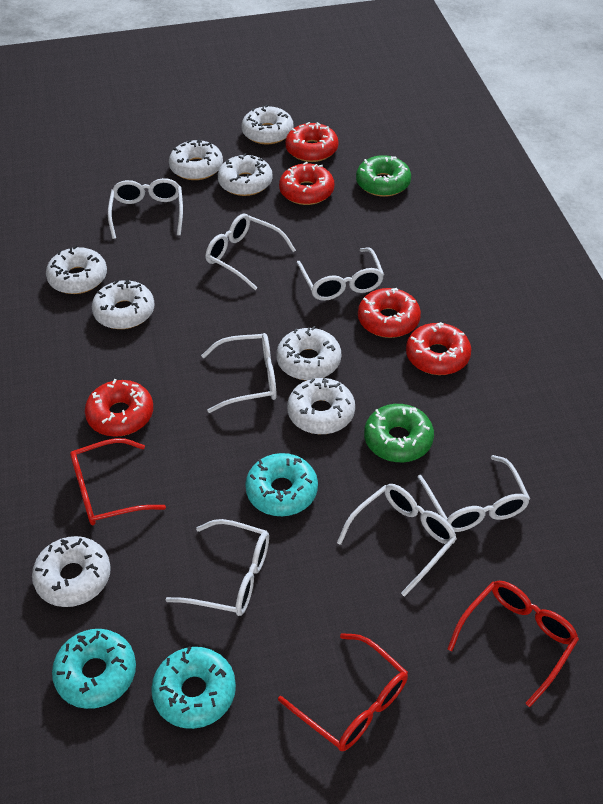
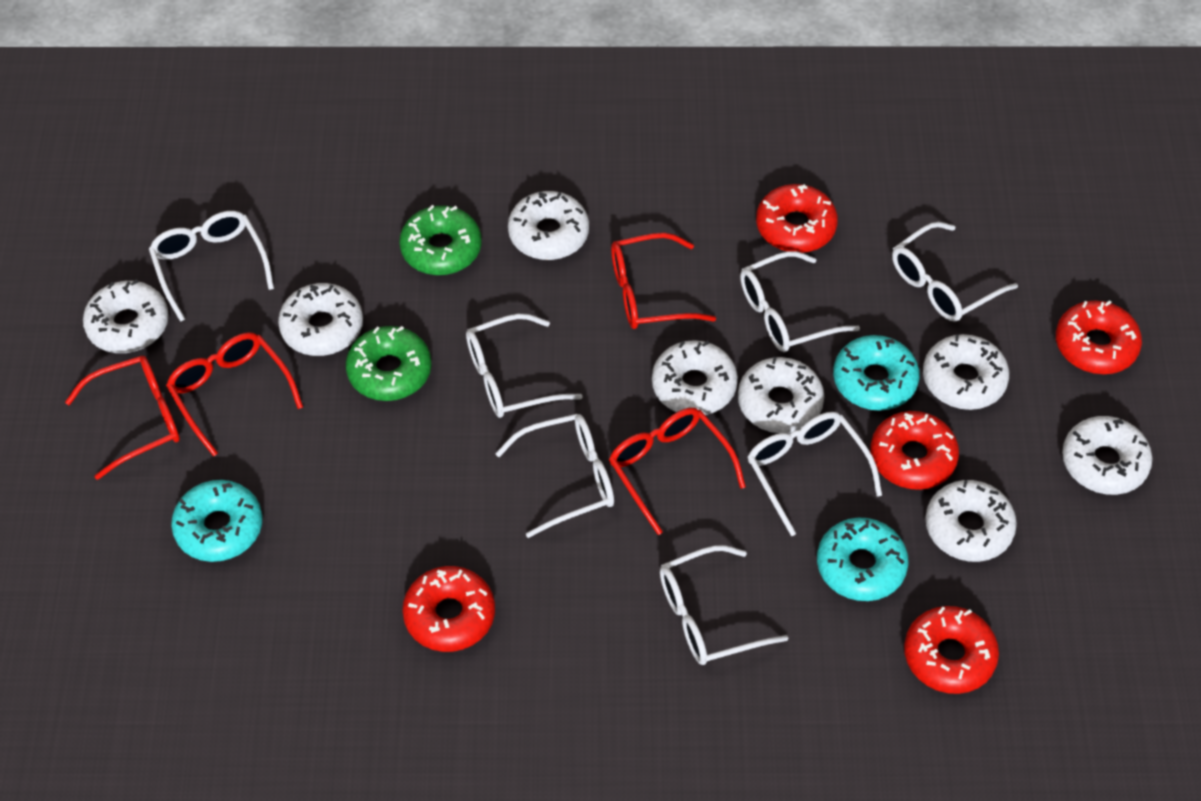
red glasses: [70,438,166,525] [278,633,408,751] [447,581,579,707] = 3 -> [65,356,180,480] [166,332,303,457] [609,408,746,535] [611,233,716,329] = 4

